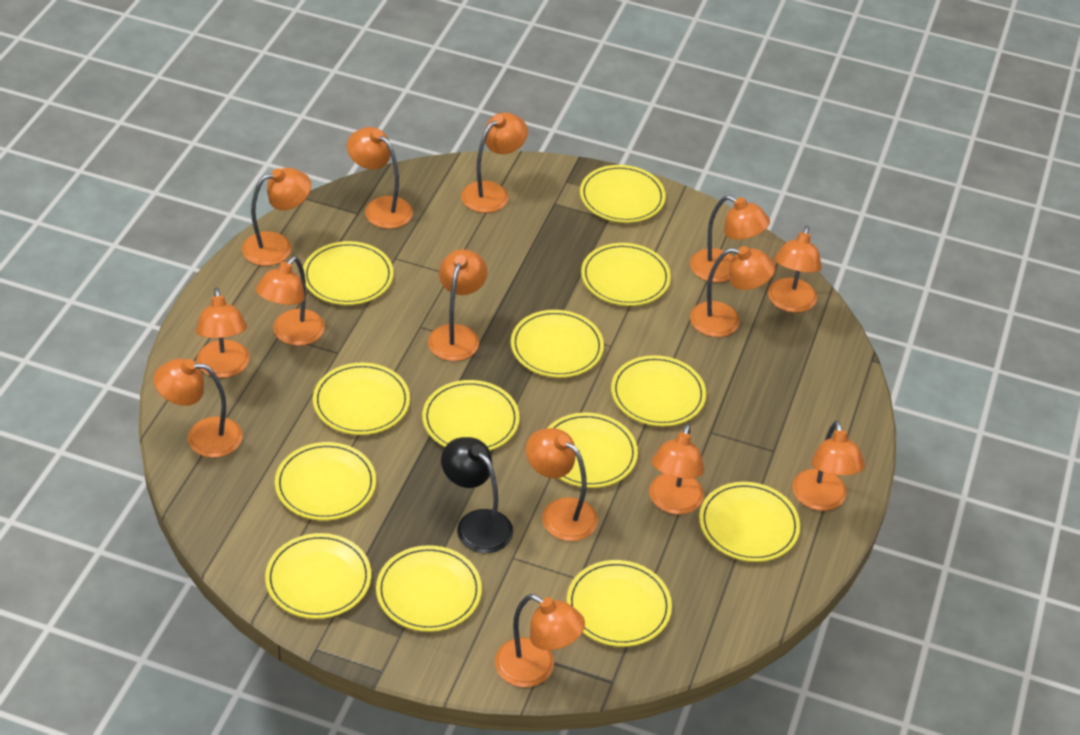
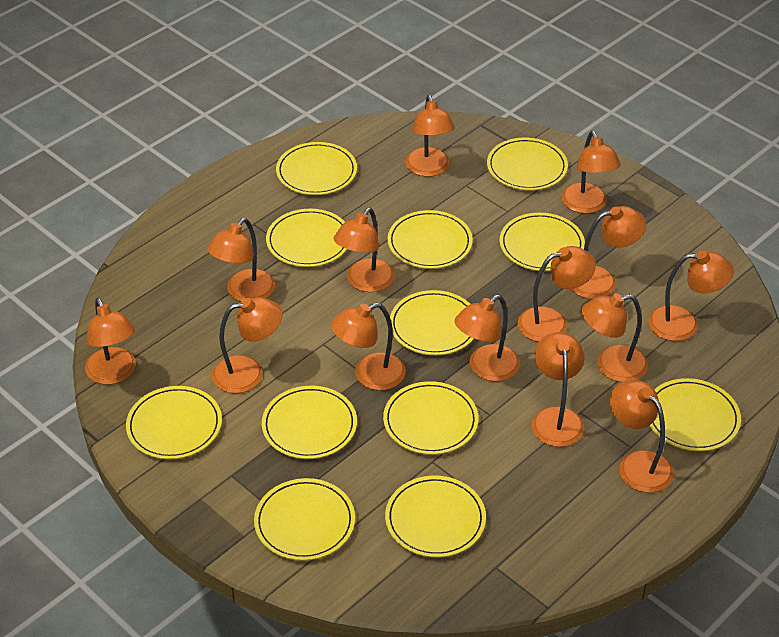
black lamp: [441,437,513,553] = 1 -> none = 0
yellow plate: [265,533,371,619] [275,442,376,520] [303,241,394,305] [313,363,410,435] [376,545,482,632] [422,380,520,451] [511,310,604,378] [547,412,638,488] [567,560,672,647] [580,165,666,223] [581,243,671,306] [611,355,706,426] [699,482,800,562] = 13 -> [126,386,222,459] [254,478,355,561] [262,386,357,459] [266,209,347,267] [276,142,357,195] [383,381,479,455] [385,476,486,558] [387,210,473,269] [390,290,474,356] [487,138,568,190] [500,213,585,271] [650,378,741,451] = 12

